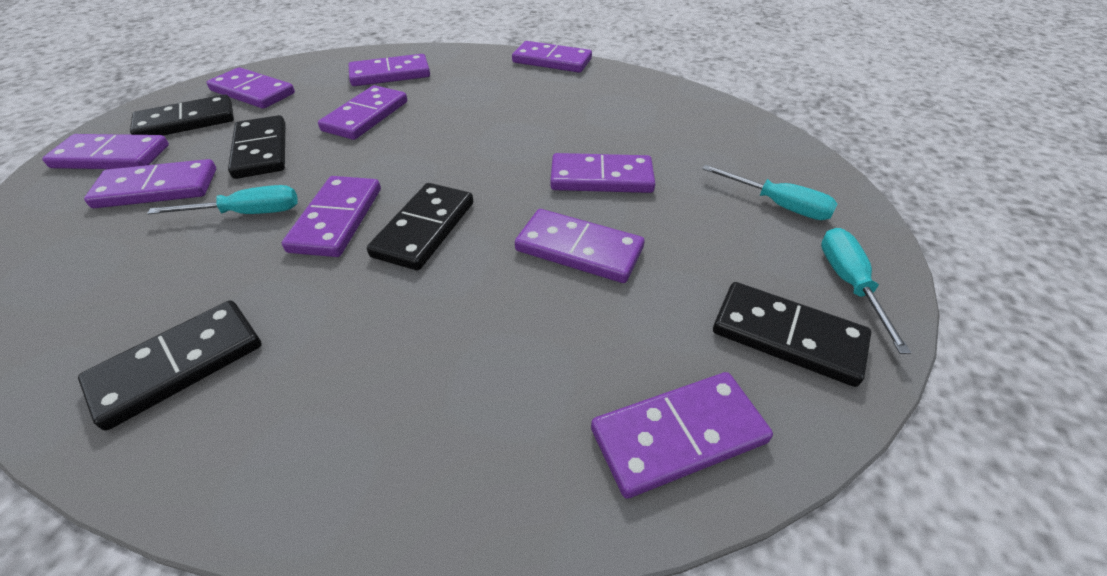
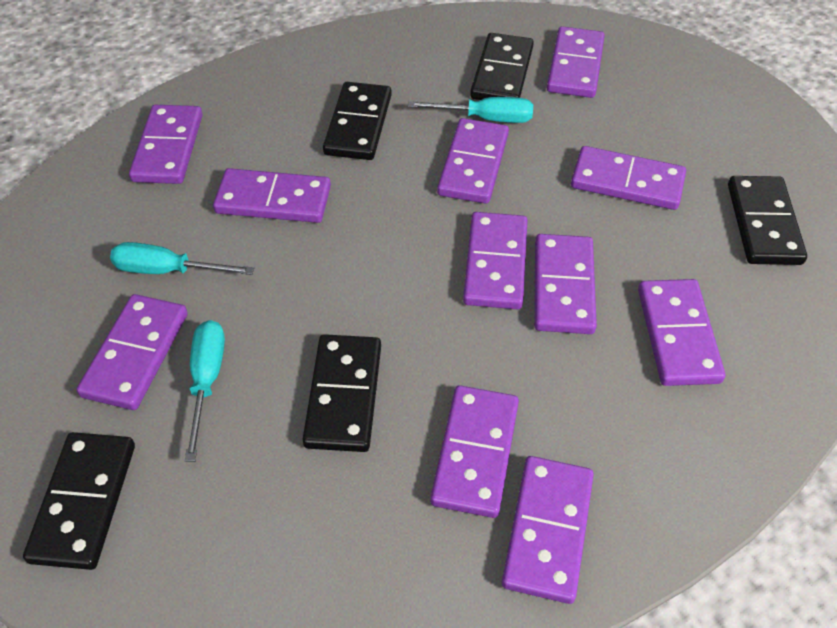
purple domino: [42,134,169,169] [84,159,216,208] [206,67,295,109] [282,176,381,257] [318,85,407,140] [349,54,430,86] [512,41,592,73] [515,209,644,283] [550,153,655,193] [591,372,773,499] = 10 -> [77,294,188,410] [129,105,203,184] [213,168,331,223] [430,385,519,518] [437,118,509,204] [463,212,528,310] [502,456,594,604] [534,234,597,334] [547,26,605,98] [571,146,686,210] [638,279,725,386] = 11

